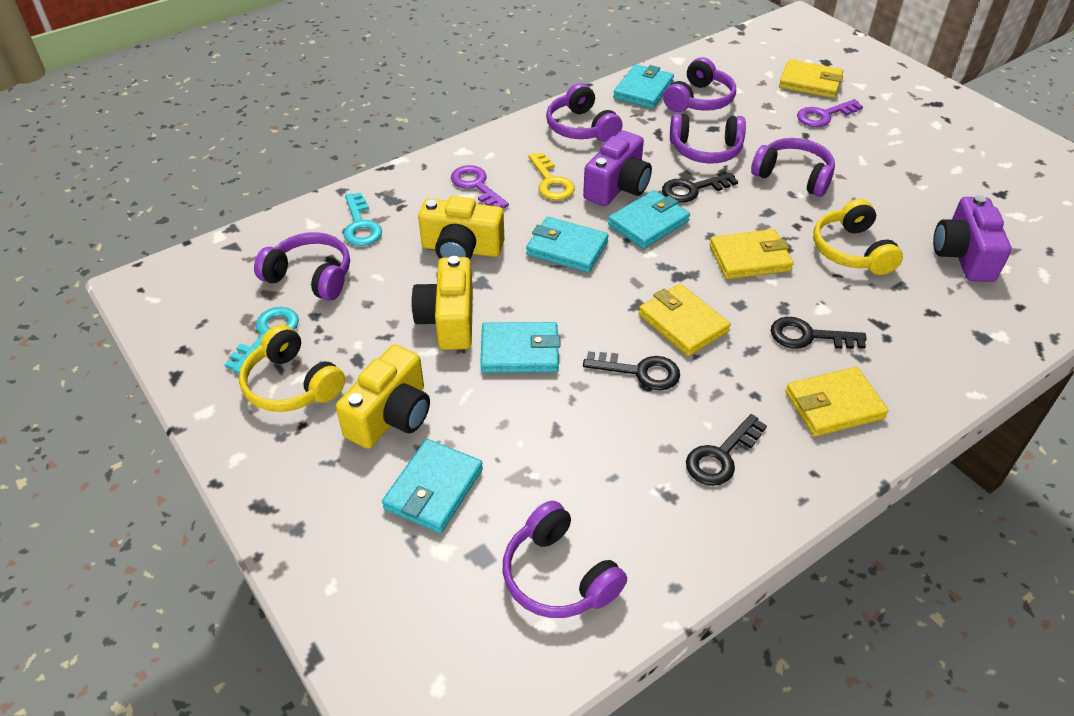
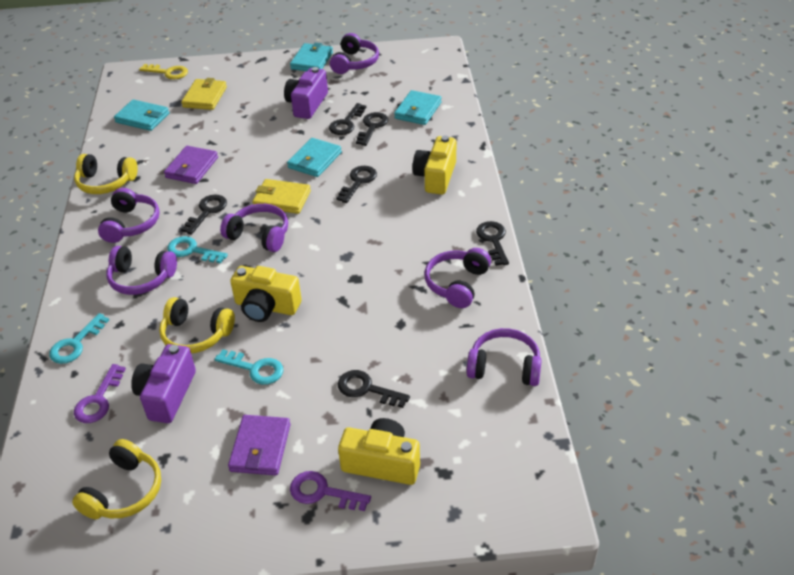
black key: [583,351,680,391] [662,173,738,203] [686,414,767,486] [771,317,867,349] = 4 -> [181,195,227,235] [329,103,366,135] [336,166,377,203] [338,370,410,408] [356,112,388,146] [476,221,509,266] = 6
purple wallet: none = 0 -> [164,146,218,184] [228,415,291,475] = 2
turquoise key: [224,307,299,374] [343,193,382,246] = 2 -> [49,313,109,364] [167,236,228,263] [214,349,283,385] = 3
turquoise wallet: [382,439,483,533] [480,322,561,373] [526,217,609,273] [608,190,690,249] [613,64,674,109] = 5 -> [114,99,169,131] [287,138,342,177] [290,43,333,71] [394,90,442,125] = 4
yellow headphones: [239,324,345,412] [813,199,903,275] = 2 -> [72,439,161,519] [74,154,138,194] [159,297,235,353] = 3
yellow wallet: [639,284,731,356] [710,229,794,279] [779,59,843,98] [785,367,889,436] = 4 -> [181,78,227,110] [252,179,311,214] = 2

